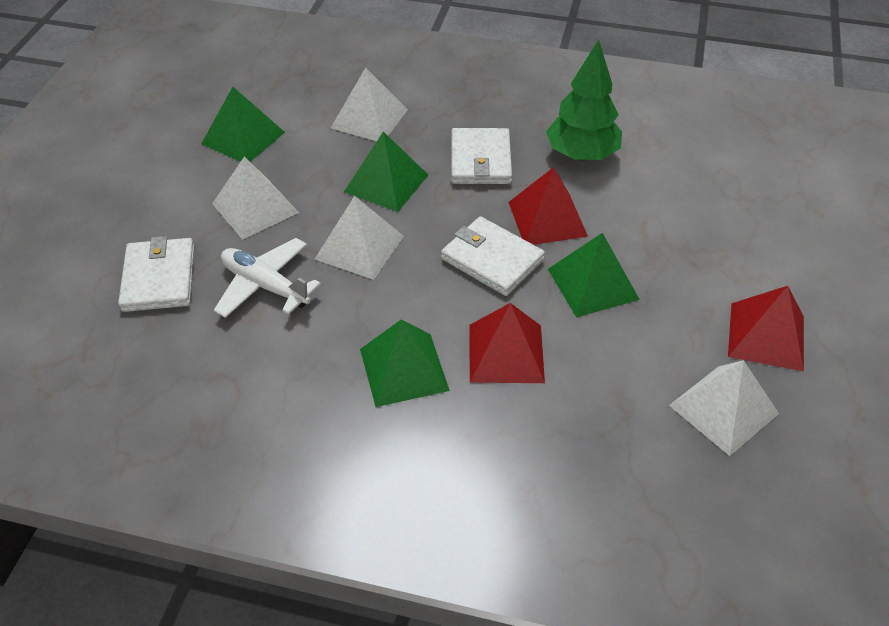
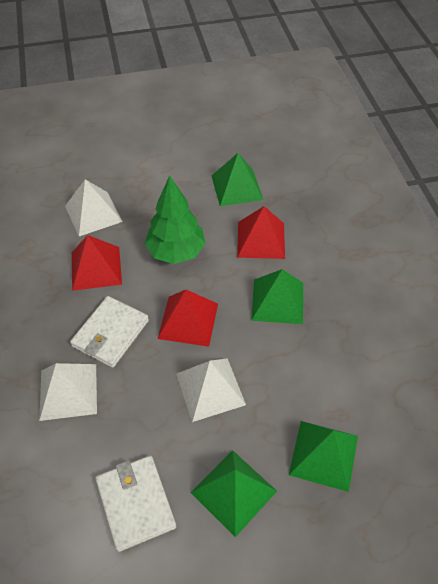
white plane: [214,238,321,318] = 1 -> none = 0
white pyramid: [212,156,299,240] [315,196,404,280] [331,67,408,141] [669,360,779,456] = 4 -> [39,363,97,421] [65,179,123,236] [176,358,246,422] = 3
white wallet: [118,236,195,312] [441,216,545,296] [451,128,512,184] = 3 -> [70,296,149,368] [95,456,176,552] = 2

